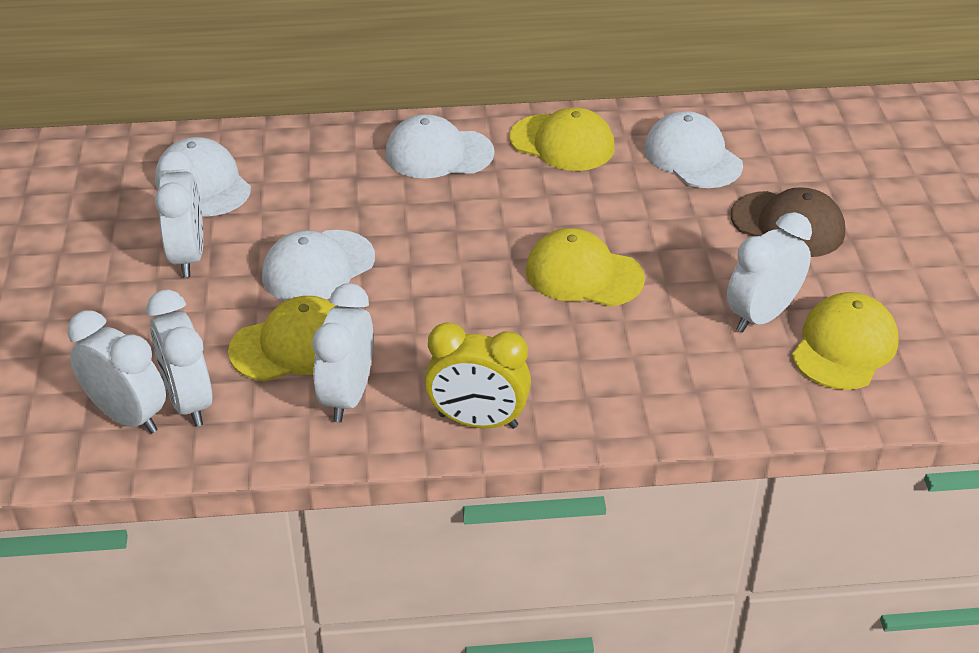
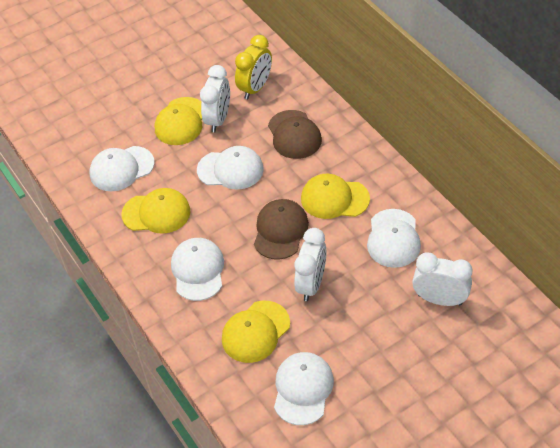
brown cap: [731,187,845,257] = 1 -> [254,199,309,260] [268,110,322,159] = 2
white cap: [155,137,251,216] [262,230,375,301] [385,114,495,179] [644,111,743,188] = 4 -> [90,146,154,191] [171,238,224,301] [197,146,264,190] [274,352,334,425] [367,209,421,268] = 5
white clock: [68,311,166,434] [146,290,213,426] [155,150,203,277] [313,283,373,422] [727,212,812,333] = 5 -> [200,65,230,133] [294,228,327,301] [412,252,472,306] = 3

